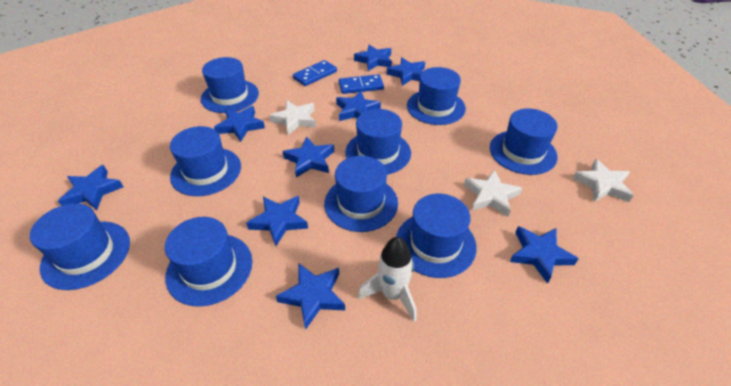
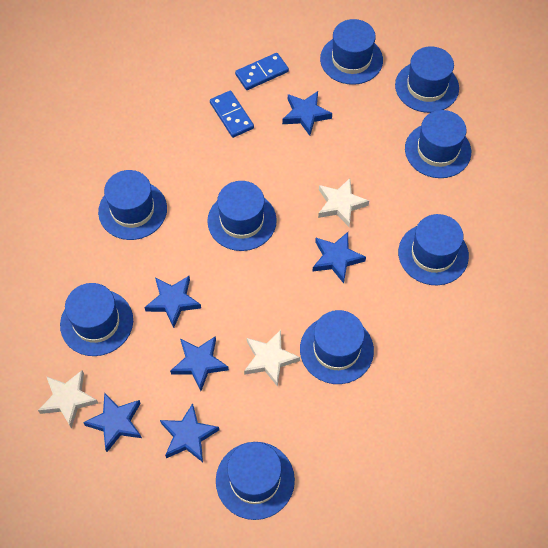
blue star: [58,165,123,210] [214,106,265,142] [246,196,308,246] [276,264,345,330] [283,136,334,177] [336,91,381,121] [354,45,392,71] [387,57,425,86] [510,226,579,284] = 9 -> [83,392,142,452] [144,276,201,328] [160,403,219,462] [170,336,229,391] [282,91,332,136] [312,232,366,283] = 6
white rocket: [358,237,417,322] = 1 -> none = 0

